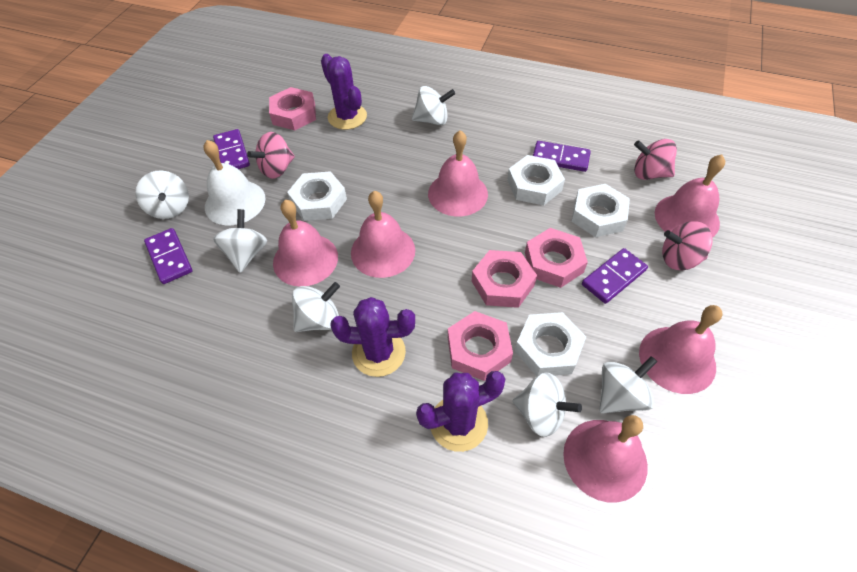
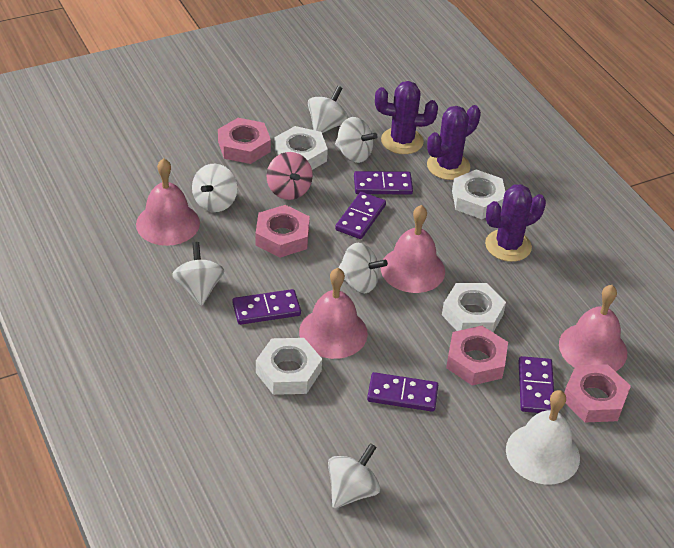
pink bell: [273,200,338,286] [351,191,415,278] [428,130,488,216] [563,415,648,503] [639,305,723,394] [655,154,725,238] = 6 -> [136,158,200,246] [299,268,368,359] [381,205,445,293] [559,285,627,372] = 4
pink spinning top: [247,132,295,179] [634,139,677,180] [662,221,713,270] = 3 -> [267,152,313,200] = 1
purple domino: [144,228,192,284] [213,129,250,169] [533,141,591,172] [582,248,648,304] = 4 -> [232,289,301,325] [335,192,386,239] [354,171,413,194] [367,372,438,412] [519,356,554,413] = 5

